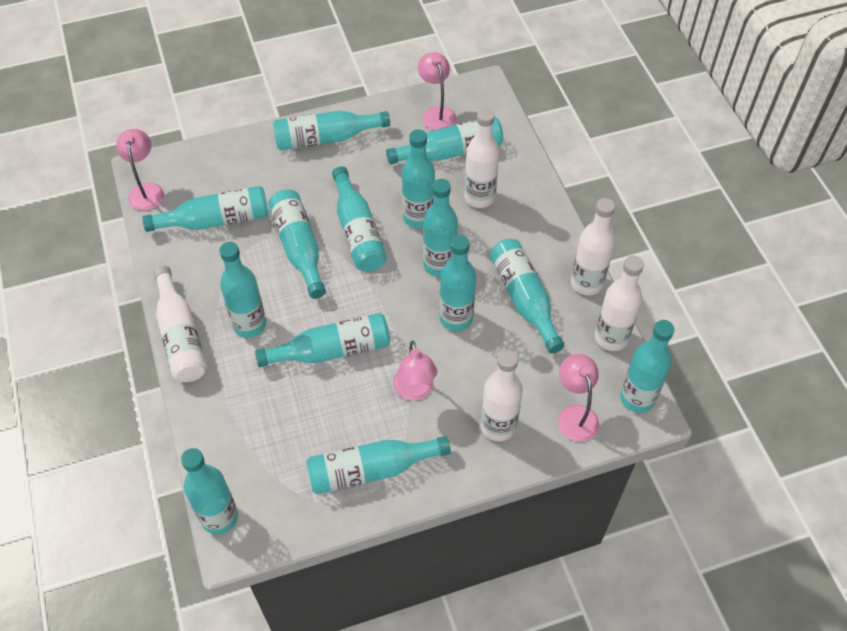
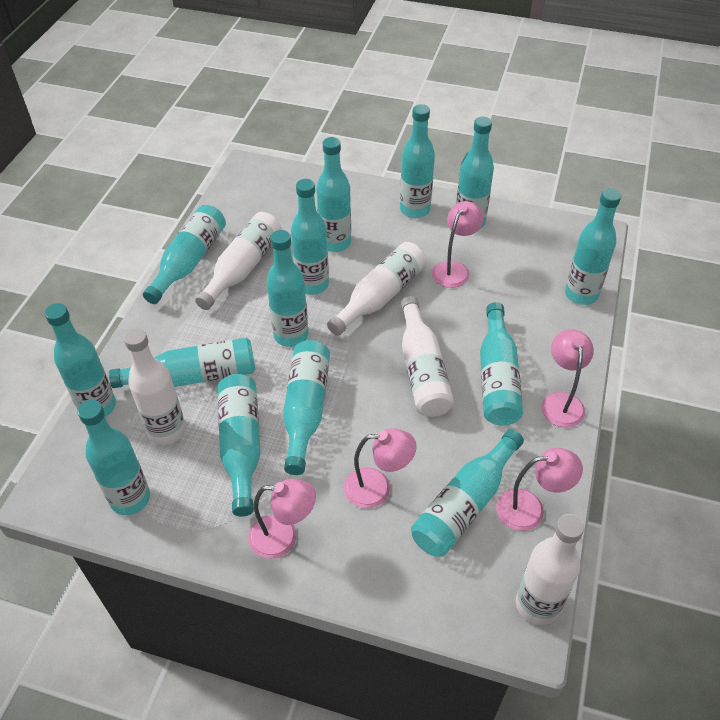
pink lamp: [116,129,164,211] [393,341,437,401] [418,52,456,130] [558,354,599,442] = 4 -> [248,479,316,559] [344,428,417,509] [432,201,484,288] [496,448,583,531] [542,329,594,428] = 5

